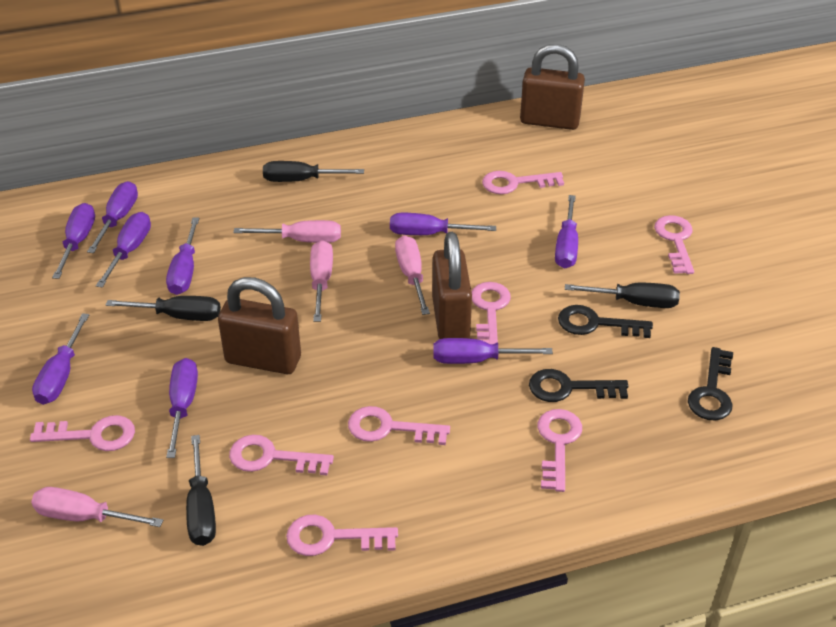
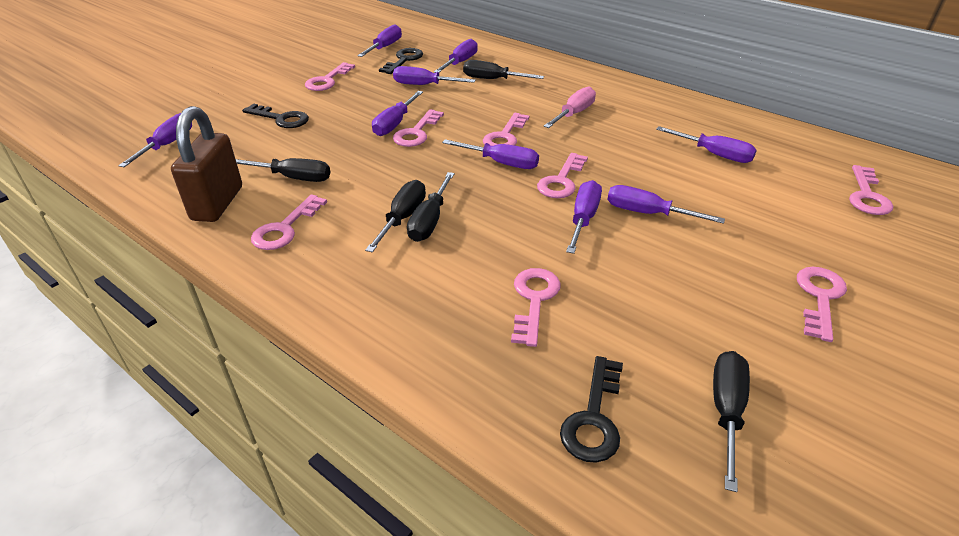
black screwdriver: [106,296,221,321] [186,435,216,546] [263,161,364,182] [565,283,680,308] = 4 -> [236,158,330,182] [365,180,426,252] [407,172,454,242] [463,60,544,79] [713,351,750,492] = 5
brown padlock: [218,277,301,374] [432,232,472,339] [520,44,585,130] = 3 -> [171,106,242,222] = 1
pink screwdriver: [31,487,163,527] [233,220,341,243] [310,240,333,322] [395,235,430,315] = 4 -> [543,87,596,128] = 1

